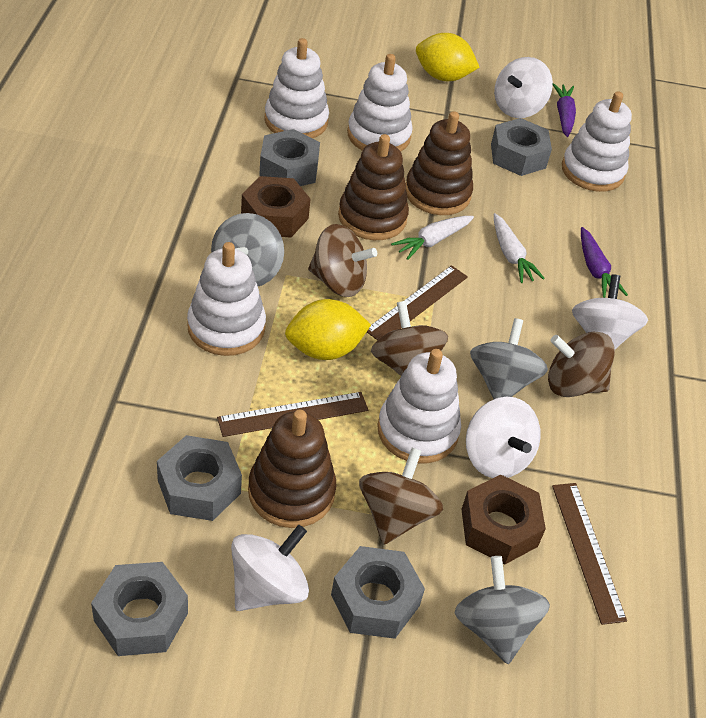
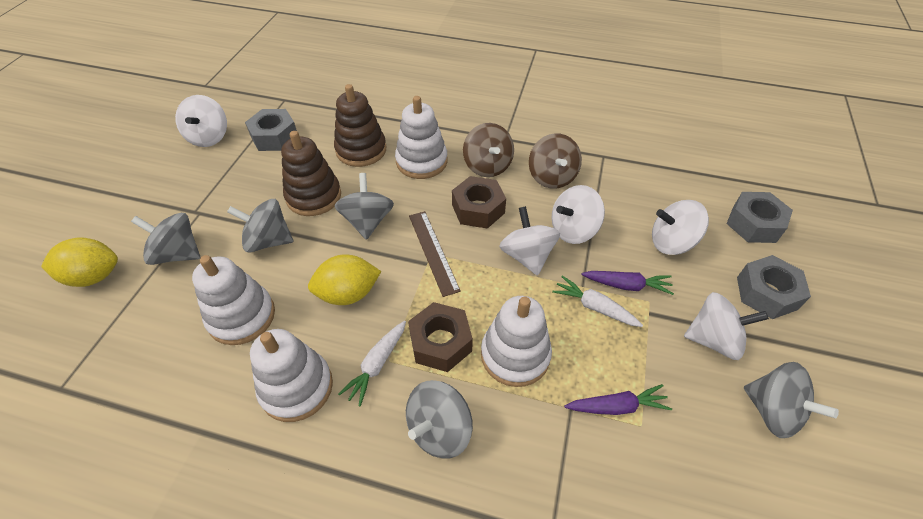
brown ruler: [217,392,368,437] [367,265,468,340] [552,483,627,625] = 3 -> [409,211,461,297] = 1
brown spinning top: [308,224,377,297] [359,448,443,545] [371,301,448,376] [548,332,615,397] = 4 -> [463,123,514,177] [529,133,582,189] = 2
brown stacking toy: [248,410,337,528] [338,134,409,240] [406,111,473,215] = 3 -> [281,131,341,216] [334,84,386,167] = 2
grey nut: [91,562,188,656] [157,435,242,521] [259,129,320,186] [331,546,425,639] [491,118,552,176] = 5 -> [245,109,297,151] [727,192,793,243] [737,255,811,319] = 3
grey spinning top: [211,213,284,286] [455,556,550,664] [470,318,548,399] = 3 -> [131,213,200,265] [227,199,294,252] [335,173,394,240] [406,380,473,458] [744,362,839,438] = 5
white spinning top: [231,525,309,611] [466,397,541,478] [494,57,553,118] [572,274,648,349] = 4 -> [175,95,227,147] [499,206,560,276] [552,185,605,244] [652,200,709,255] [684,292,769,360] = 5
white stacking toy: [187,242,266,356] [264,38,329,138] [347,54,413,151] [377,349,461,463] [562,91,632,192] = 5 -> [192,255,275,345] [250,329,333,422] [395,96,447,179] [481,296,552,387] = 4

